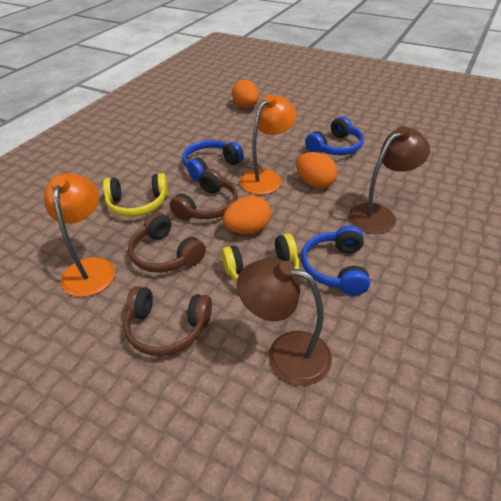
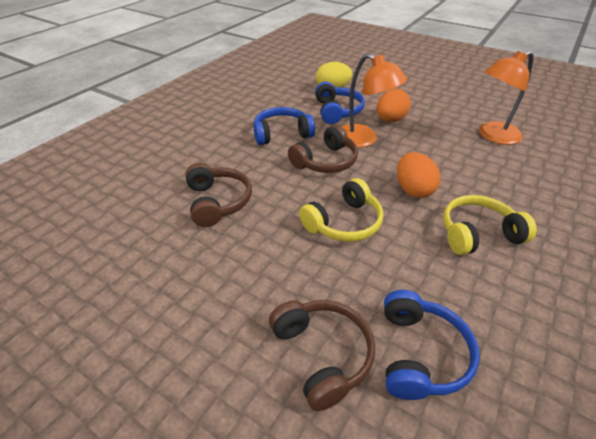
brown lamp: [237,258,332,386] [348,126,430,234] = 2 -> none = 0
orange egg: [223,196,271,234] [232,80,259,108] [296,152,338,188] = 3 -> [377,89,411,122] [397,152,440,198] = 2
yellow egg: none = 0 -> [316,62,352,87] = 1

